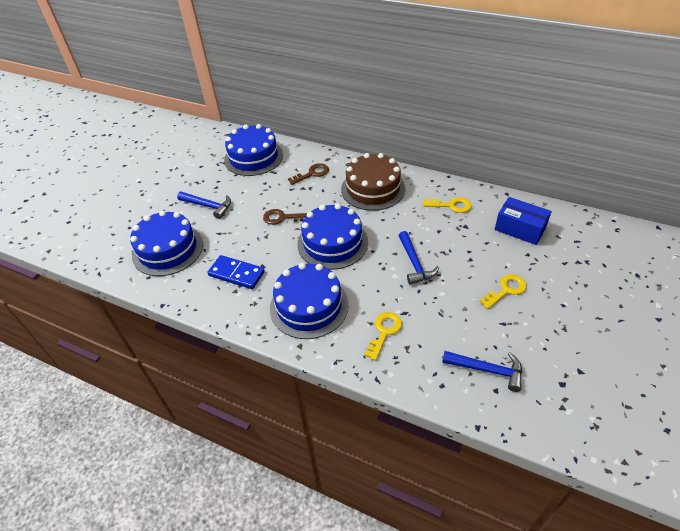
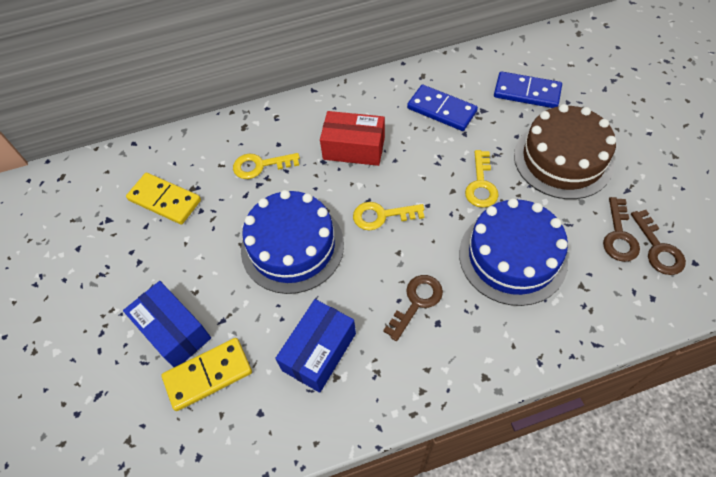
blue box: [495,197,552,245] = 1 -> [123,281,211,367] [275,299,356,393] = 2
blue cake: [130,210,203,276] [224,124,283,176] [270,263,349,339] [298,204,368,270] = 4 -> [241,190,344,294] [459,198,568,306] = 2
blue domino: [207,255,265,289] = 1 -> [407,85,478,131] [494,71,562,108] = 2
blue hammer: [177,192,231,219] [399,231,439,284] [442,351,522,392] = 3 -> none = 0
brown key: [263,209,307,225] [288,163,329,185] = 2 -> [383,275,443,341] [603,197,640,262] [631,210,686,275] = 3
red box: none = 0 -> [320,111,385,166] = 1
yellow domino: none = 0 -> [126,173,201,225] [161,338,252,411] = 2

